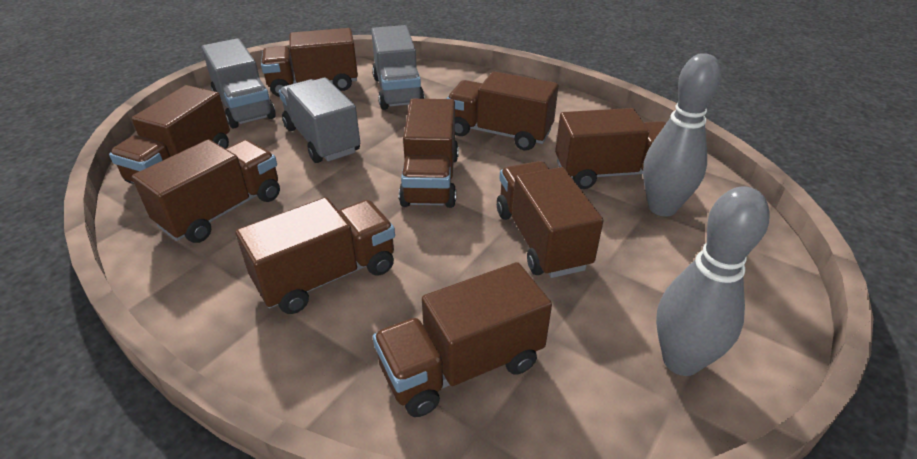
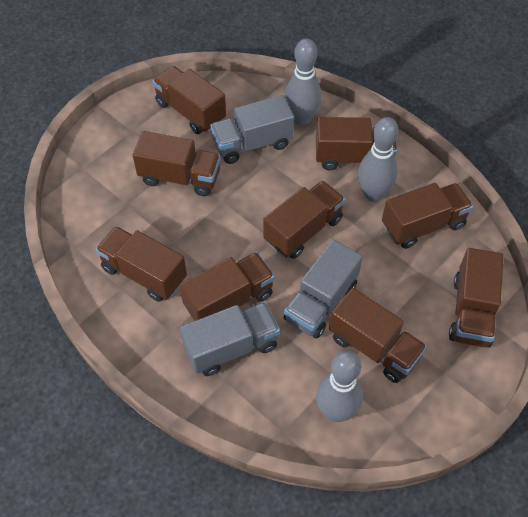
grey bowling pin: [643,53,721,217] [656,186,769,376] = 2 -> [285,38,322,125] [316,350,363,422] [358,117,399,202] = 3

